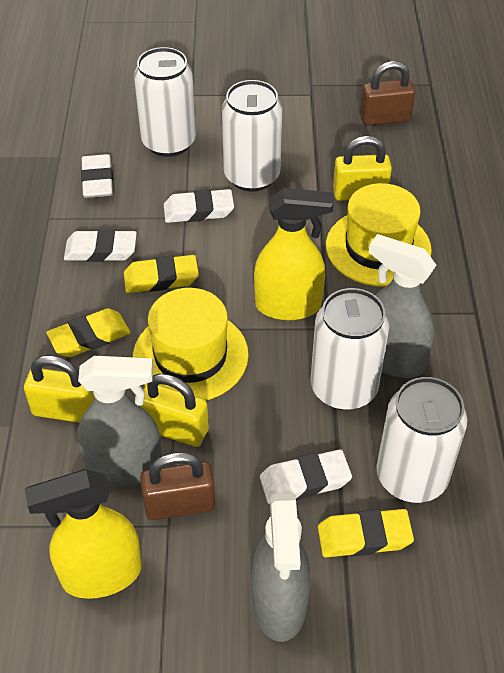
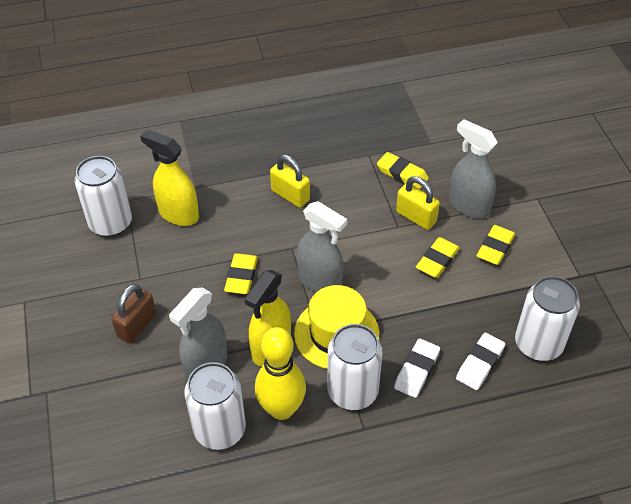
brown padlock: [140,452,215,520] [360,61,416,126] = 2 -> [111,284,156,343] = 1
white eraser: [64,229,137,262] [81,154,113,198] [164,189,234,223] [260,449,352,504] = 4 -> [394,338,440,398] [456,332,505,390] = 2
yellow bowling pin: none = 0 -> [255,327,306,420] = 1
yellow eraser: [46,308,131,357] [124,255,199,293] [318,509,414,557] = 3 -> [224,253,258,294] [377,152,429,189] [416,237,460,278] [476,225,515,265] = 4
yellow hat: [133,288,249,400] [326,183,432,287] = 2 -> [294,285,379,369] = 1
yellow padlock: [24,355,95,423] [141,373,209,447] [333,136,392,201] = 3 -> [270,155,310,208] [396,176,440,230] = 2

